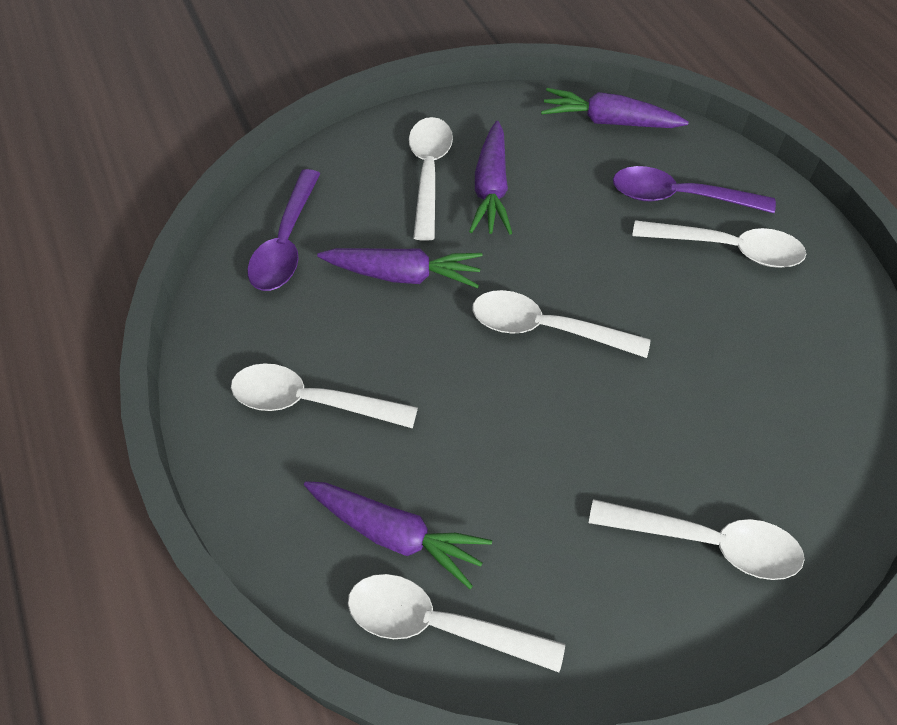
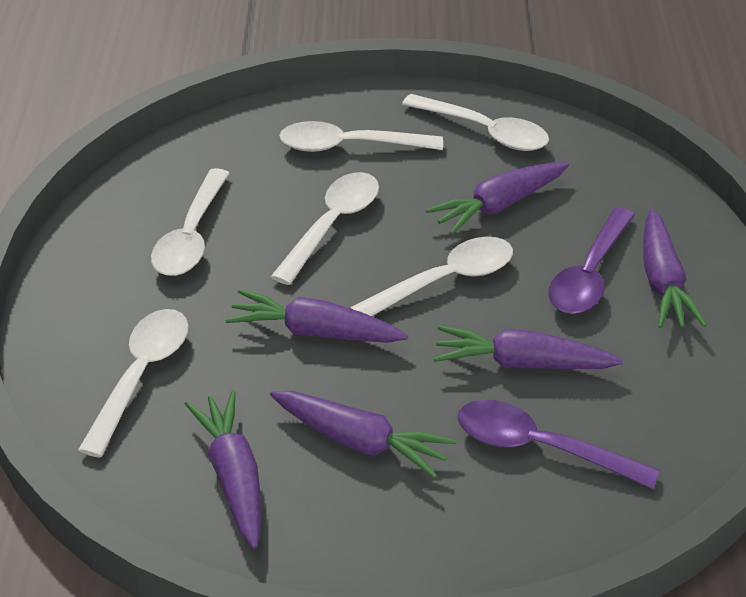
purple carrot: [304,481,492,589] [317,248,482,288] [469,121,512,235] [541,88,689,128] = 4 -> [185,391,261,549] [225,289,408,343] [270,391,456,478] [426,162,569,235] [434,326,623,369] [643,208,707,328] = 6

